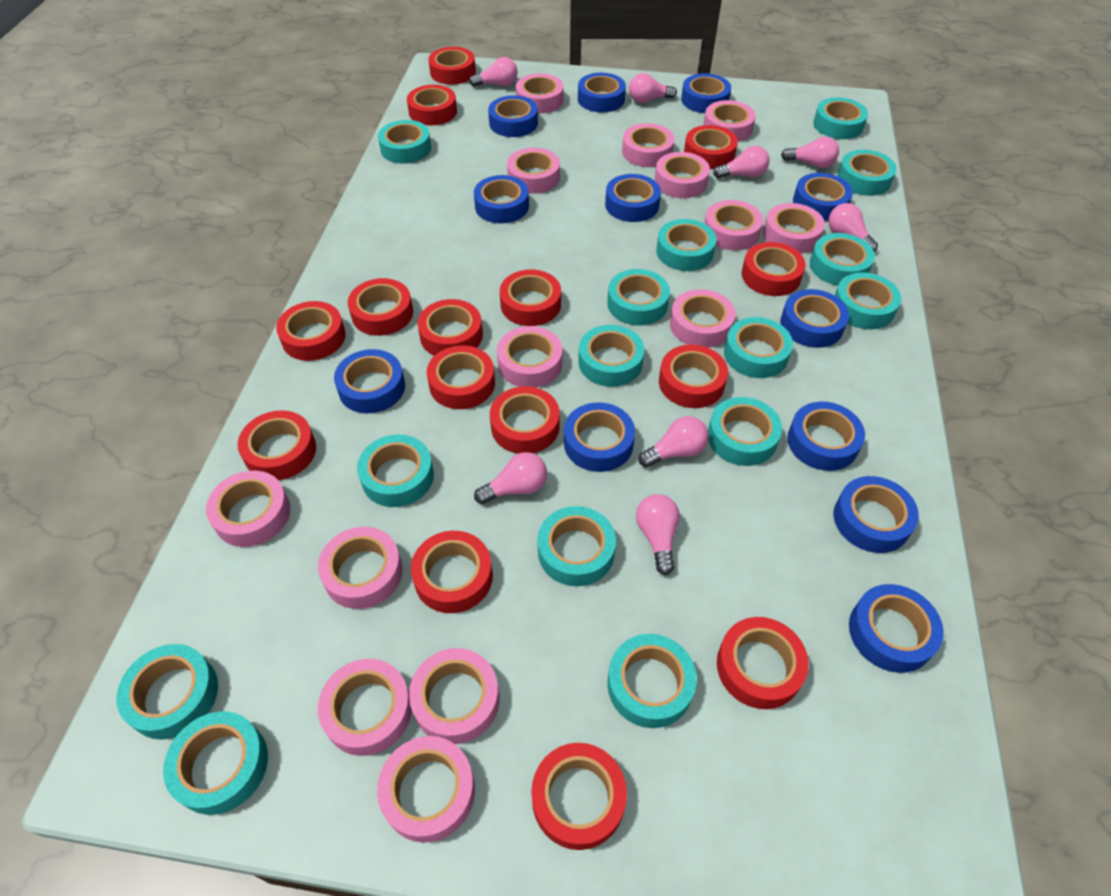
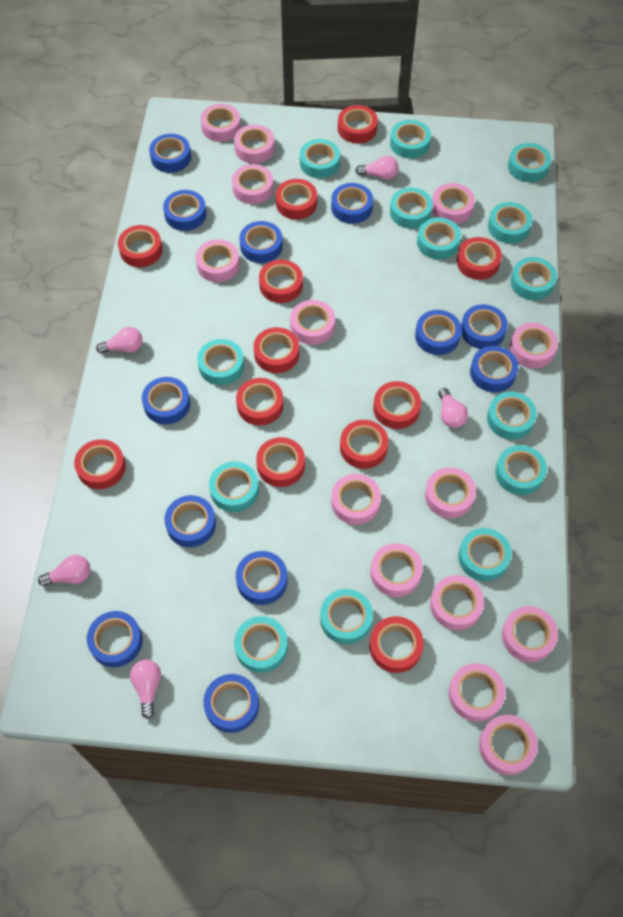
pink light bulb: [469,57,518,87] [474,452,547,504] [629,73,677,103] [636,494,680,575] [639,416,709,467] [713,146,770,179] [781,137,839,168] [828,203,878,252] = 8 -> [38,555,90,586] [96,327,142,353] [130,660,161,719] [355,156,398,180] [438,388,468,428] = 5
red tape: [238,410,316,480] [276,301,346,361] [348,278,413,336] [407,85,457,126] [411,531,493,613] [417,299,483,356] [427,345,495,409] [428,47,476,85] [490,386,560,454] [500,269,561,326] [531,743,627,850] [659,344,728,408] [684,125,738,169] [717,617,809,709] [742,242,806,296] = 15 -> [74,439,126,489] [118,225,163,267] [236,378,283,425] [254,327,299,373] [256,437,305,487] [259,259,303,303] [276,179,317,220] [338,105,378,143] [340,420,388,469] [369,616,424,673] [373,381,421,429] [457,237,502,280] = 12
turquoise tape: [117,644,218,740] [163,711,268,815] [357,435,434,507] [378,120,431,164] [537,506,616,586] [578,325,645,387] [607,269,670,325] [607,634,697,728] [656,219,717,271] [708,397,782,466] [724,317,793,378] [810,233,875,286] [813,97,868,139] [835,272,901,329] [837,150,897,196] = 15 -> [197,339,244,385] [209,461,259,512] [234,616,288,673] [300,139,340,178] [320,589,373,644] [390,120,431,158] [390,188,433,229] [417,217,461,260] [458,528,512,581] [487,392,537,440] [488,202,533,243] [495,445,547,495] [508,143,551,182] [510,257,557,300] = 14

